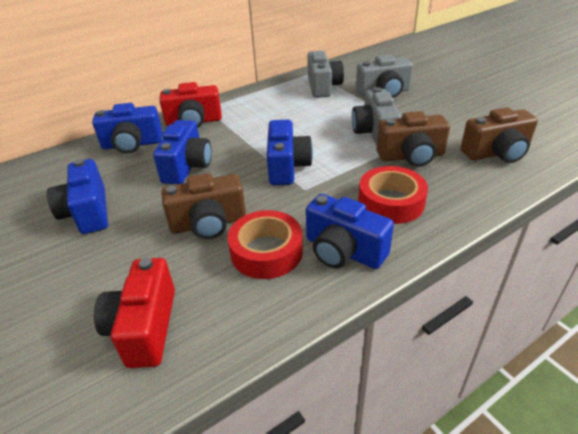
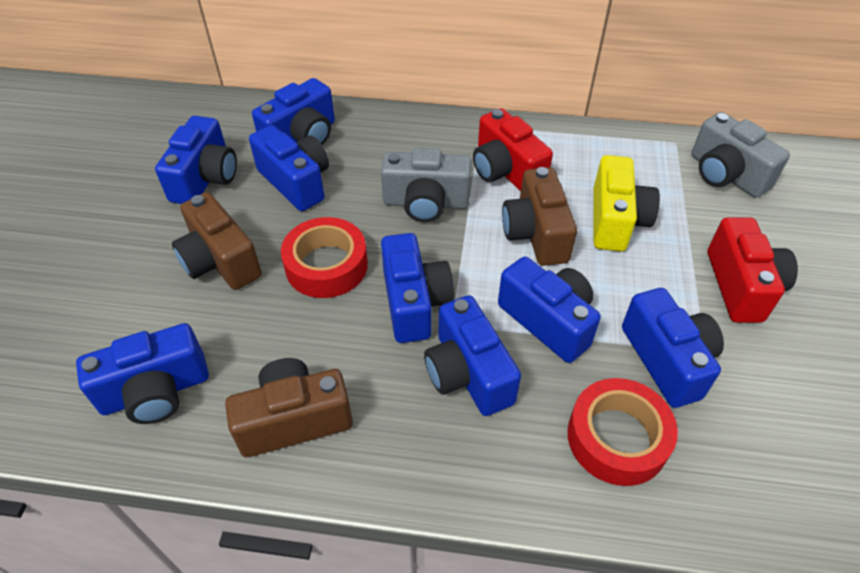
blue camera: [47,159,108,234] [92,103,163,153] [153,120,212,184] [267,120,313,185] [306,194,394,269] = 5 -> [76,323,209,424] [155,116,237,204] [249,125,329,211] [252,78,335,145] [381,233,454,343] [424,295,521,416] [498,257,601,363] [622,288,724,408] = 8
grey camera: [307,51,344,98] [352,87,402,146] [356,54,413,98] = 3 -> [381,148,472,222] [691,112,790,198] = 2
yellow camera: none = 0 -> [593,155,660,252] = 1

